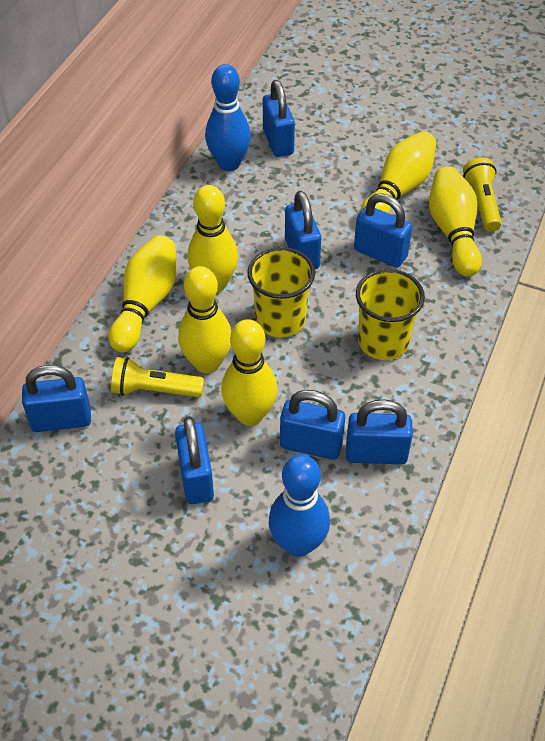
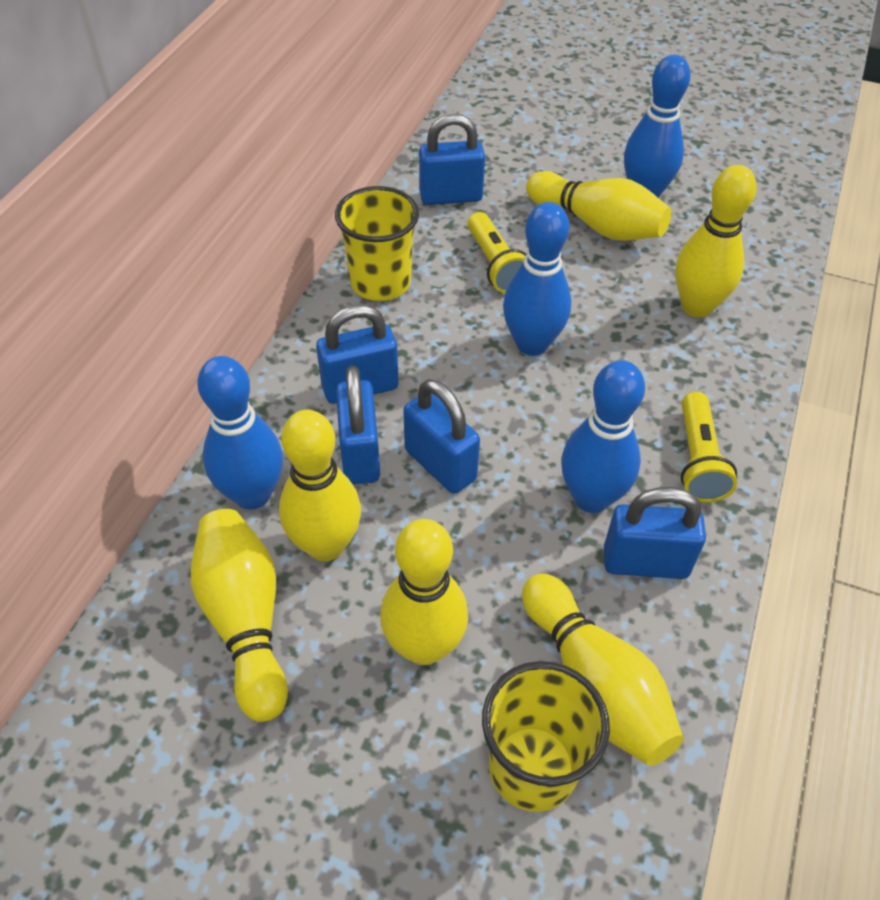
blue bowling pin: [205,64,251,171] [269,454,330,557] = 2 -> [198,356,283,509] [503,202,571,356] [561,360,645,513] [624,55,691,198] = 4
blue padlock: [22,365,91,432] [175,416,214,504] [263,80,295,157] [280,390,345,460] [285,191,321,269] [346,399,413,465] [354,193,412,268] = 7 -> [316,305,399,404] [336,366,380,484] [403,379,480,494] [419,114,485,205] [604,487,706,579] = 5

